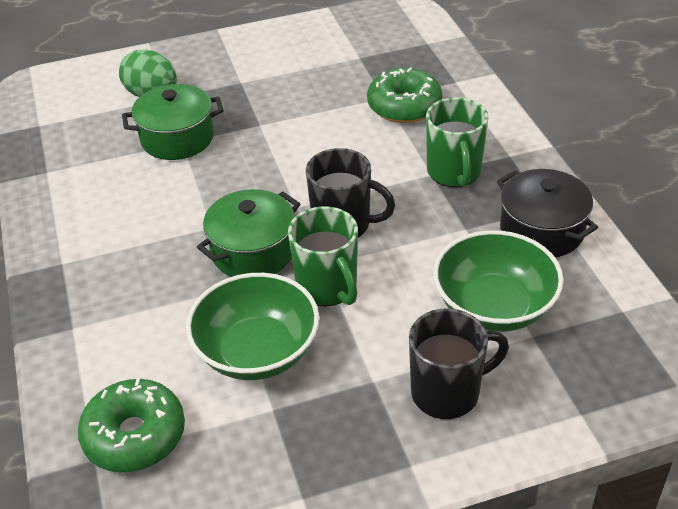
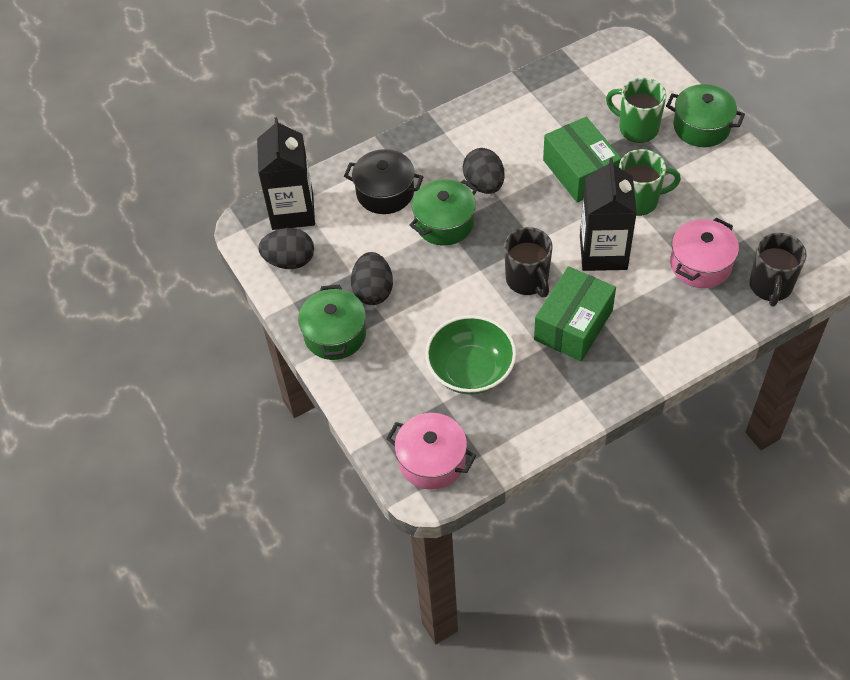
black carton: none = 0 -> [257,117,315,230] [580,158,637,271] = 2
black egg: none = 0 -> [258,228,314,269] [351,252,393,305] [463,148,505,194] = 3
green bowl: [186,273,319,380] [433,230,564,332] = 2 -> [425,315,516,395] = 1
green box: none = 0 -> [534,266,616,361] [543,117,622,203] = 2
green donut: [78,378,185,472] [367,67,443,123] = 2 -> none = 0
green egg: [119,49,177,97] = 1 -> none = 0
green pot: [122,84,224,160] [197,189,300,277] = 2 -> [298,285,366,360] [409,179,478,246] [666,84,745,147] = 3
pink pot: none = 0 -> [386,413,476,490] [670,217,739,288] = 2

